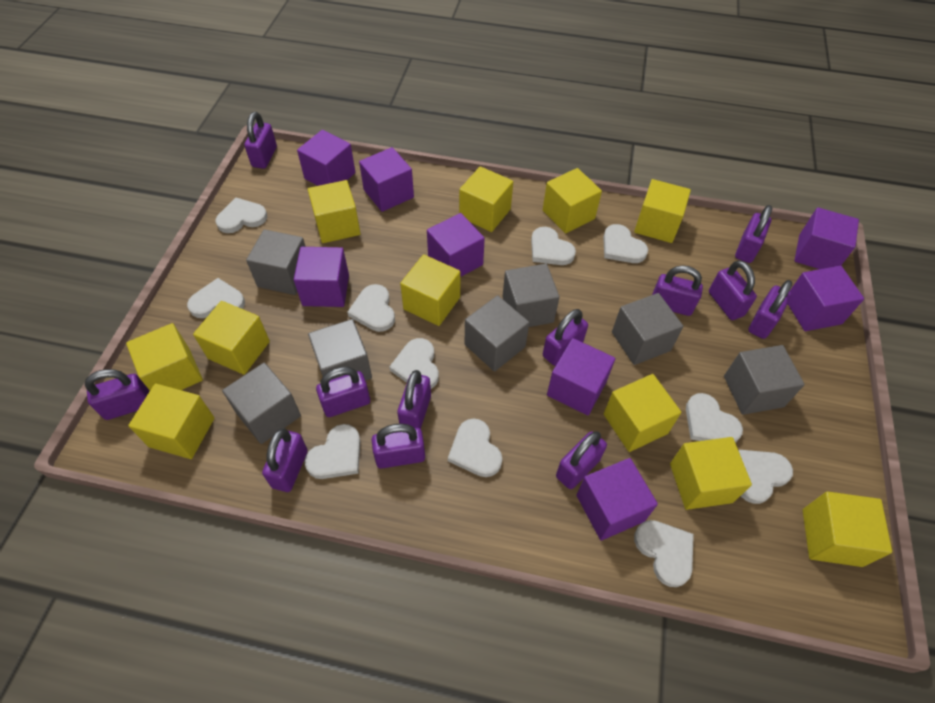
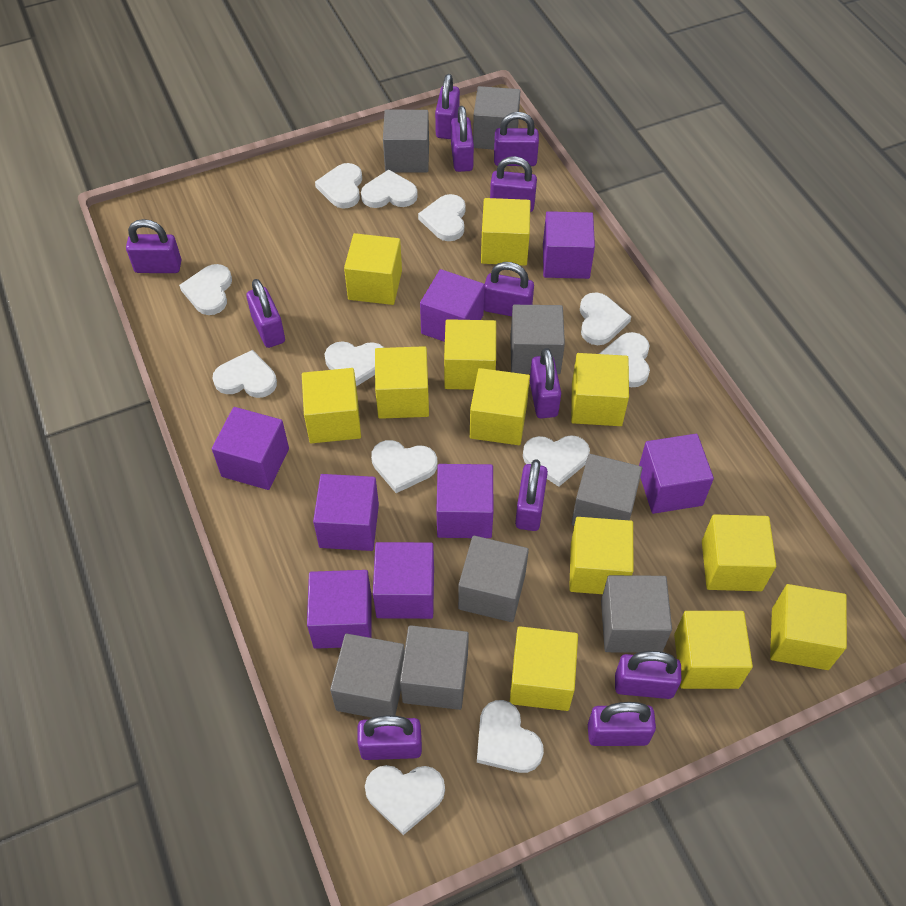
grey cube: [222,363,301,444] [246,229,306,295] [308,319,372,381] [465,295,529,372] [503,264,560,327] [612,293,683,365] [724,345,805,415] = 7 -> [330,634,405,718] [383,110,429,173] [400,625,469,710] [458,536,529,622] [473,86,520,150] [510,305,565,374] [571,454,642,526] [601,575,672,653] = 8
white heart: [187,278,245,318] [215,198,267,233] [304,424,360,479] [347,284,395,332] [389,338,439,389] [448,418,502,477] [531,227,576,265] [603,224,648,263] [634,520,694,587] [686,393,743,443] [738,450,793,504] = 11 -> [179,264,232,315] [213,350,277,398] [315,163,362,209] [325,341,384,386] [361,170,418,208] [365,765,445,835] [371,440,437,493] [418,194,466,241] [477,700,544,773] [523,435,590,487] [580,292,631,345] [599,332,650,387] = 12
yellow cube: [126,323,203,390] [128,384,215,459] [193,301,270,375] [308,180,361,243] [400,254,460,326] [459,166,513,232] [543,168,602,234] [604,374,681,452] [634,179,691,243] [670,437,752,510] [803,491,892,567] = 11 -> [302,368,361,443] [344,233,402,305] [375,346,429,419] [444,319,496,390] [470,368,530,445] [481,198,531,266] [510,626,578,711] [569,517,633,594] [571,353,629,426] [674,611,753,689] [702,514,776,591] [770,584,847,670] = 12

